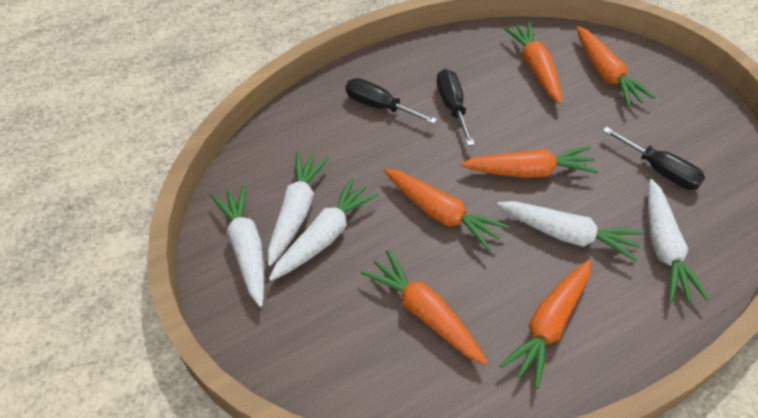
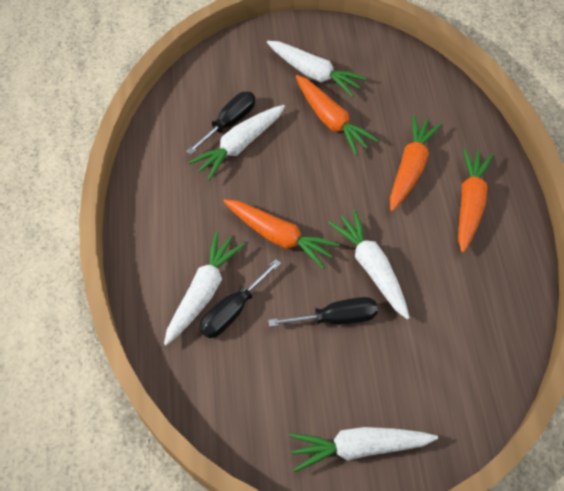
orange carrot: [361,250,488,365] [384,168,509,251] [460,146,598,178] [500,260,591,389] [503,22,562,104] [576,26,656,107] = 6 -> [223,199,340,269] [296,75,379,156] [390,115,442,211] [458,148,494,253] = 4

